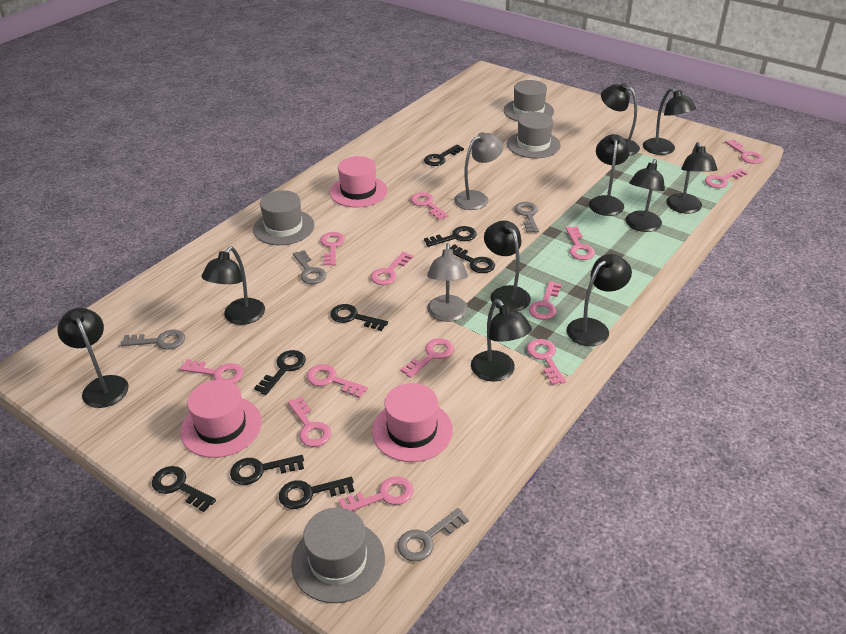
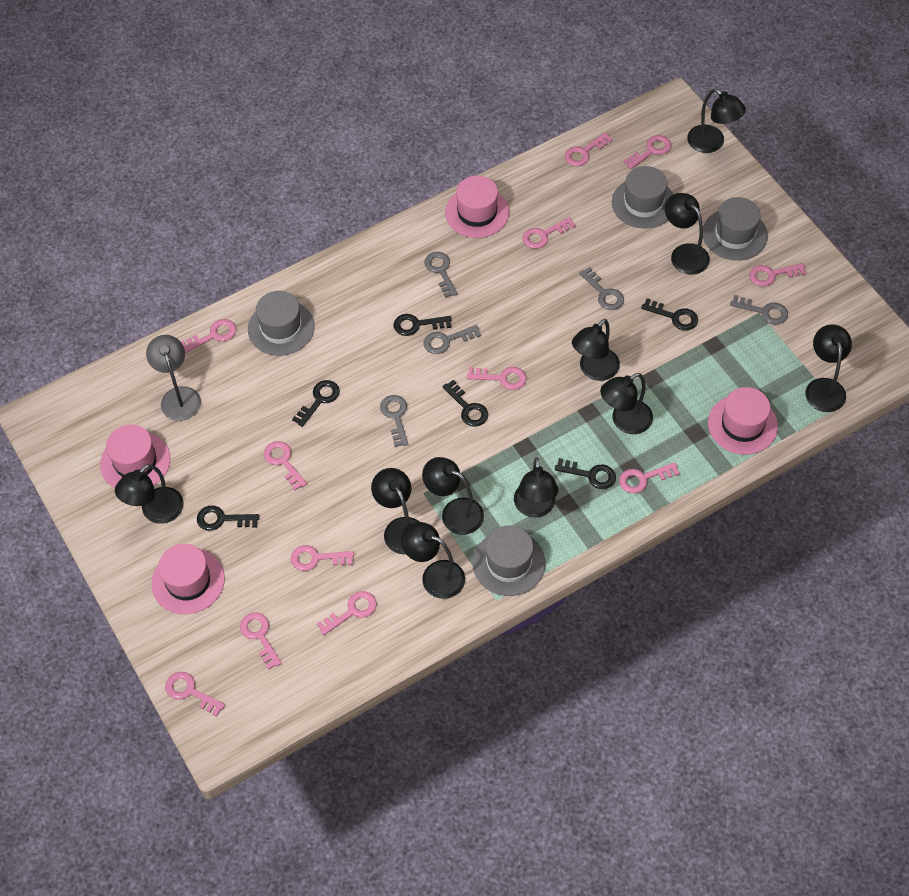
black key: [152,466,216,512] [230,455,304,485] [254,350,306,395] [279,477,354,509] [330,304,388,331] [424,145,464,166] [424,226,477,247] [450,244,495,273] = 8 -> [197,506,259,531] [292,380,340,427] [393,314,451,336] [442,380,488,427] [555,458,616,489] [641,298,698,331] = 6
grey key: [121,329,185,350] [293,250,326,284] [397,508,469,561] [514,202,539,233] = 4 -> [380,395,408,447] [423,325,481,354] [424,252,458,298] [579,267,624,310] [730,295,788,325] = 5
grey lamp: [427,243,468,322] [454,132,504,210] = 2 -> [146,335,201,421] = 1
pink hat: [180,380,262,458] [330,156,387,208] [372,383,453,462] = 3 -> [100,424,170,488] [151,544,225,614] [445,176,509,238] [708,387,778,455] = 4
pink key: [180,359,243,383] [288,396,331,447] [307,364,368,398] [320,232,345,266] [338,476,414,511] [371,252,413,285] [400,338,454,378] [411,192,448,220] [527,339,566,385] [529,281,562,320] [566,226,595,260] [705,168,748,188] [725,139,763,164] = 13 -> [165,672,225,717] [181,319,236,353] [240,612,282,670] [264,441,307,491] [291,545,354,571] [317,591,377,635] [467,367,527,390] [523,217,576,249] [564,132,613,166] [619,462,680,493] [623,135,671,169] [749,263,806,287] = 12

